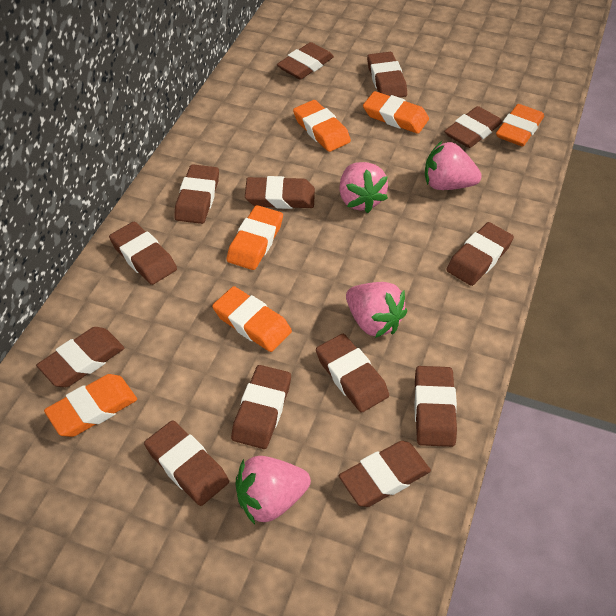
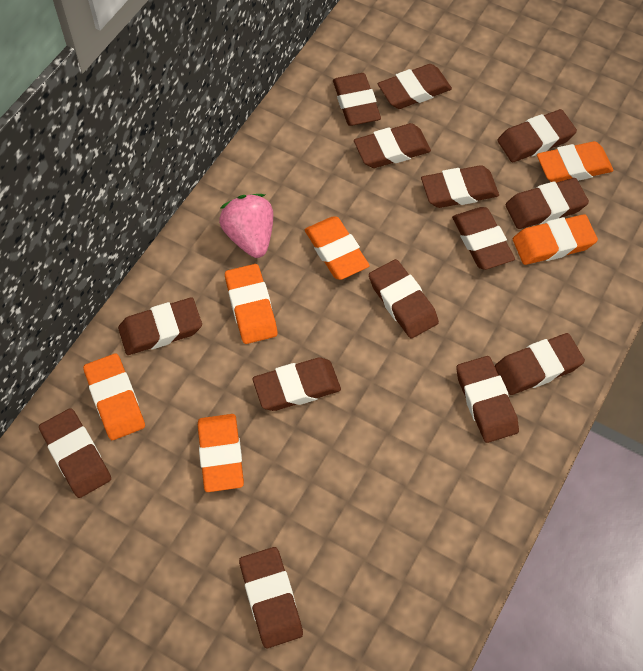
brown eraser: [36,327,124,387] [109,222,177,285] [144,420,229,506] [174,164,219,224] [231,365,291,449] [245,176,315,209] [277,42,334,79] [316,334,389,413] [339,441,431,507] [367,52,407,98] [414,366,457,447] [444,106,502,148] [446,222,514,286] = 13 -> [39,408,111,498] [118,297,202,355] [239,547,303,648] [252,358,341,411] [333,73,381,126] [354,123,431,168] [369,259,439,338] [378,64,452,109] [421,165,499,208] [452,207,515,270] [456,356,519,443] [495,333,585,395] [497,109,577,162] [506,178,589,229] = 14
pink strawberry: [236,456,311,524] [339,162,388,213] [346,282,407,338] [425,141,482,190] = 4 -> [219,194,273,258] = 1

